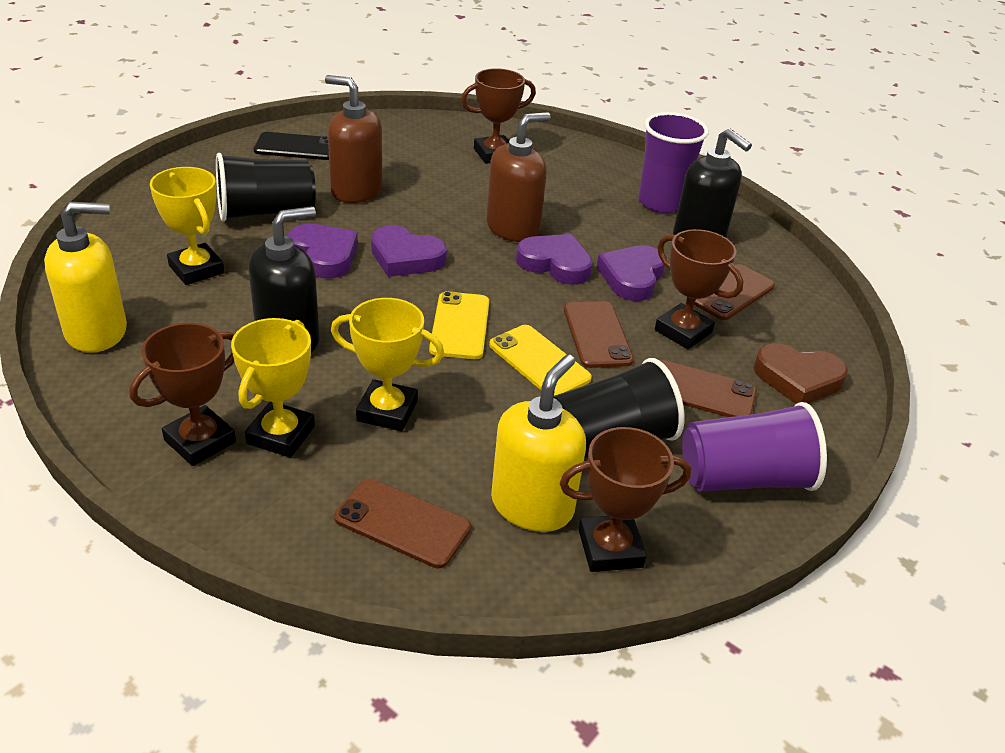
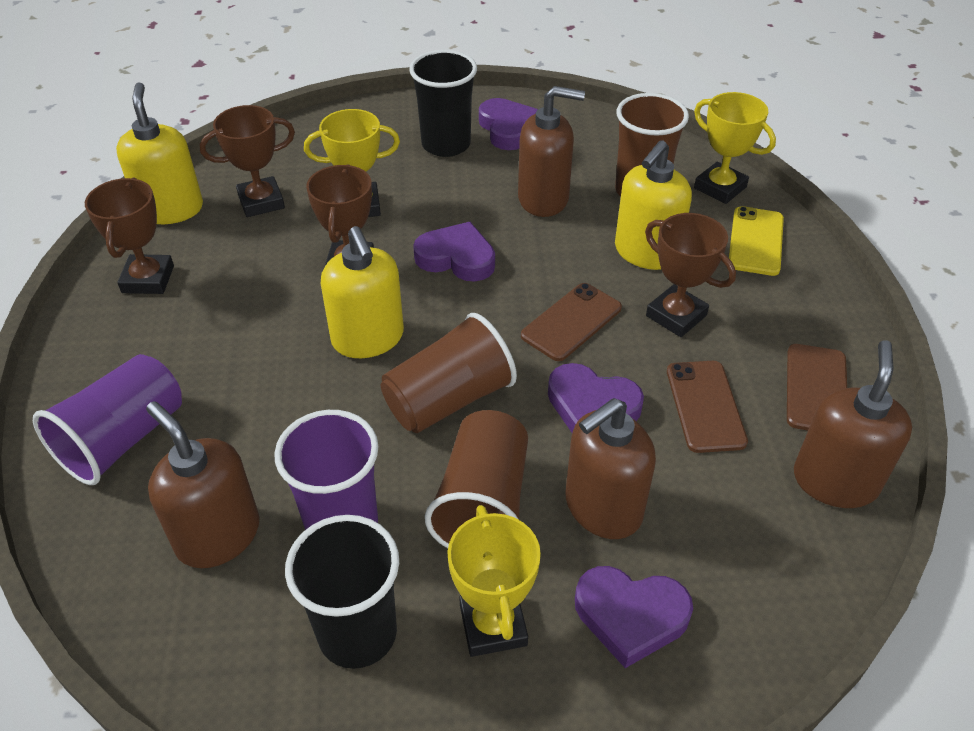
black phone: [254,132,329,160] = 1 -> none = 0
black soap dispenser: [248,206,320,352] [673,128,752,237] = 2 -> none = 0
brown cup: none = 0 -> [381,313,517,433] [425,410,528,548] [615,93,689,197] = 3
brown heart: [753,343,848,404] = 1 -> none = 0
brown phone: [334,478,471,569] [564,301,634,368] [660,360,757,417] [694,264,775,320] = 4 -> [521,283,622,361] [667,361,748,453] [787,344,847,430] = 3
brown soap dispenser: [325,75,382,203] [486,112,550,242] = 2 -> [146,401,259,568] [518,86,585,217] [565,398,656,539] [794,340,912,508] = 4
yellow phone: [429,291,489,359] [489,325,592,396] = 2 -> [729,206,784,276] = 1
yellow soap dispenser: [44,202,127,353] [491,354,586,532] = 2 -> [116,82,203,224] [321,226,404,358] [615,140,692,270] = 3

